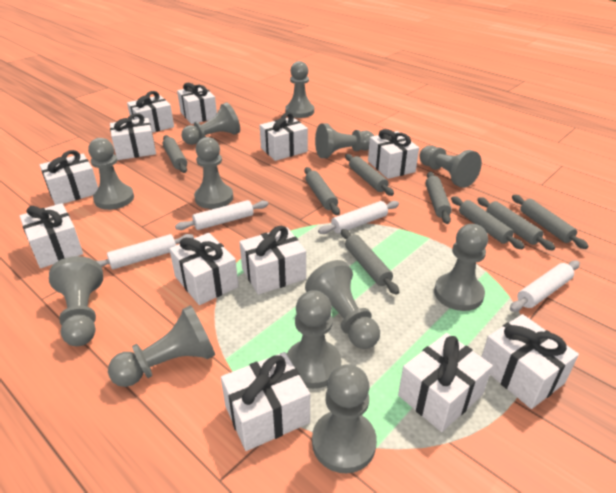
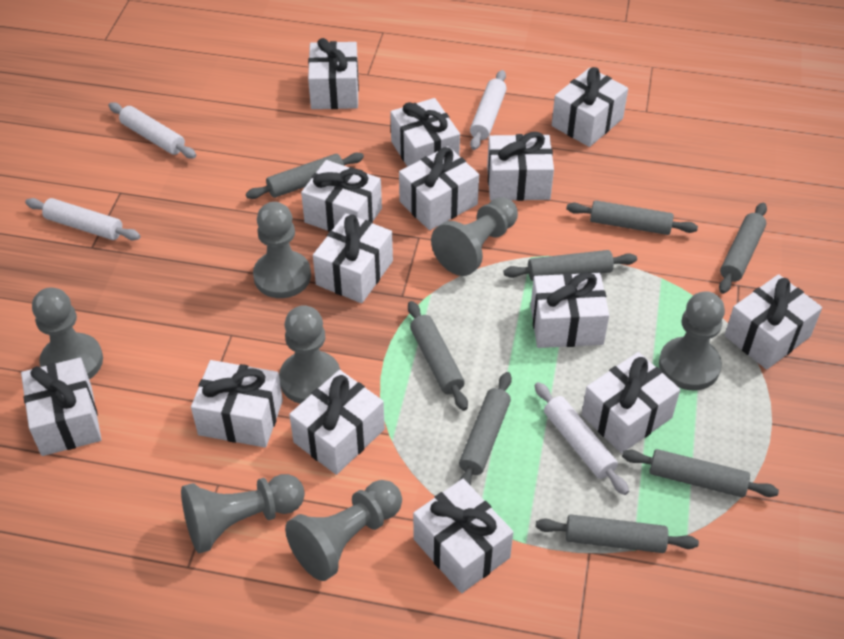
grey pawn: [49,256,103,346] [88,138,134,210] [108,305,215,387] [182,102,240,145] [194,137,233,209] [285,61,314,118] [287,290,341,389] [305,260,380,349] [312,364,377,473] [315,123,374,158] [419,146,482,188] [434,224,488,311] = 12 -> [32,287,103,379] [181,474,305,553] [253,202,311,298] [279,305,340,404] [285,480,402,581] [431,197,518,276] [659,291,725,390] = 7
white gift: [19,203,83,268] [39,150,98,205] [110,113,156,160] [127,91,174,133] [169,233,239,305] [177,83,217,124] [221,352,310,451] [239,226,306,295] [260,113,308,161] [368,129,419,179] [398,333,493,432] [482,314,579,409] = 12 -> [21,358,101,456] [191,360,283,448] [289,370,385,475] [301,160,382,232] [308,38,359,109] [313,213,393,303] [390,98,460,167] [399,146,479,230] [413,479,513,593] [487,132,554,201] [531,272,609,348] [552,67,628,147] [581,352,680,453] [725,274,822,370] = 14

